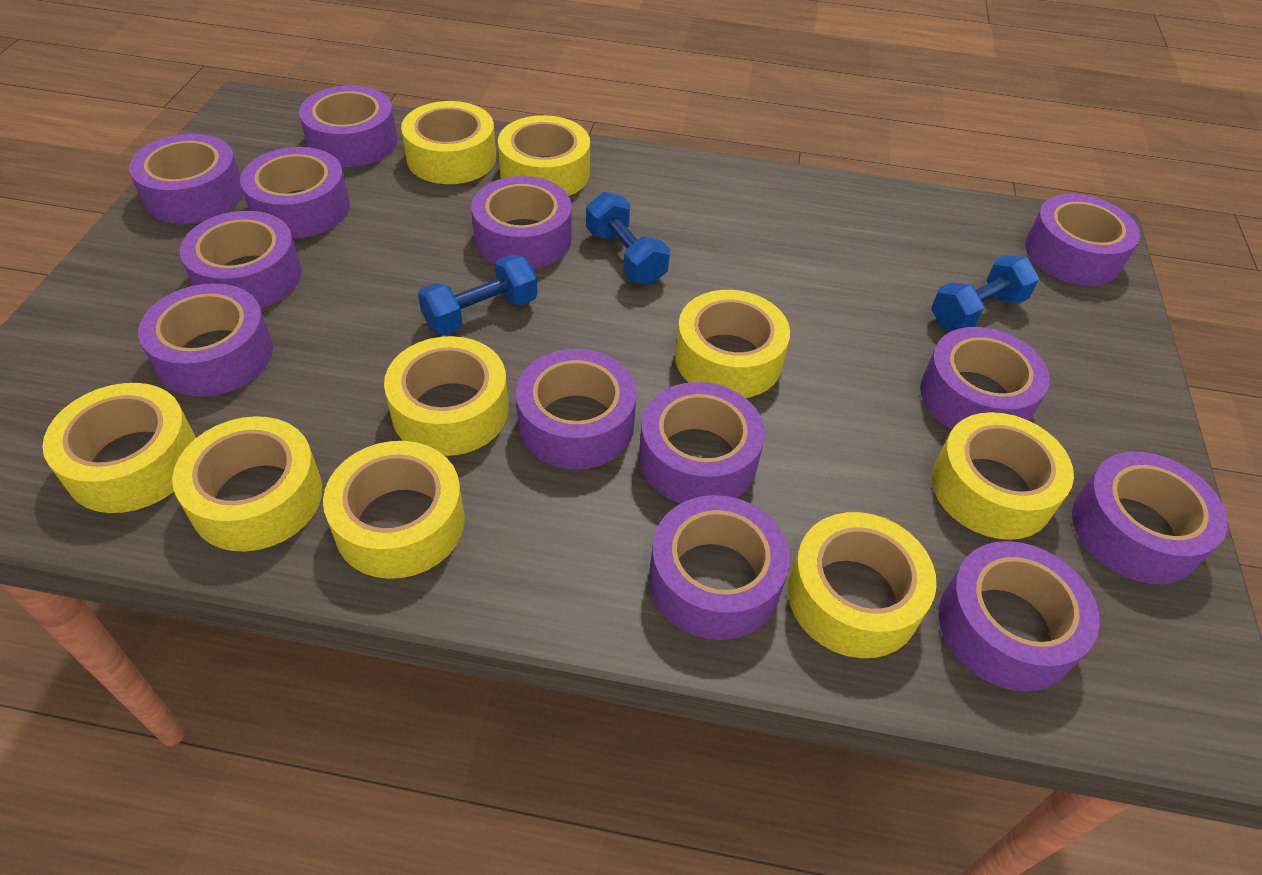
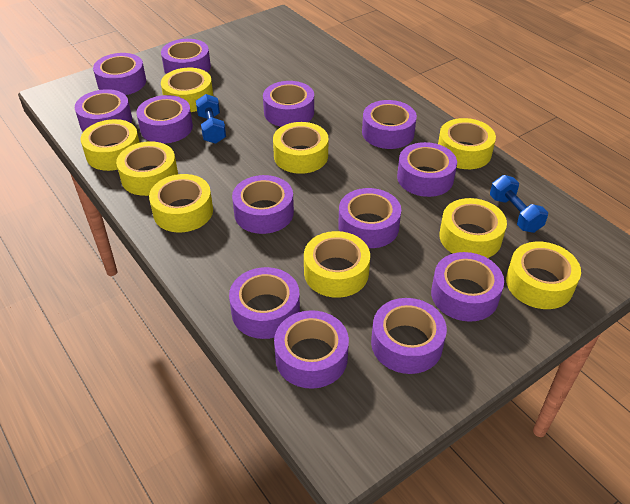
blue dumbbell: [418,254,537,336] [586,192,670,285] [931,255,1039,331] = 3 -> [196,94,226,144] [490,175,548,233] = 2

